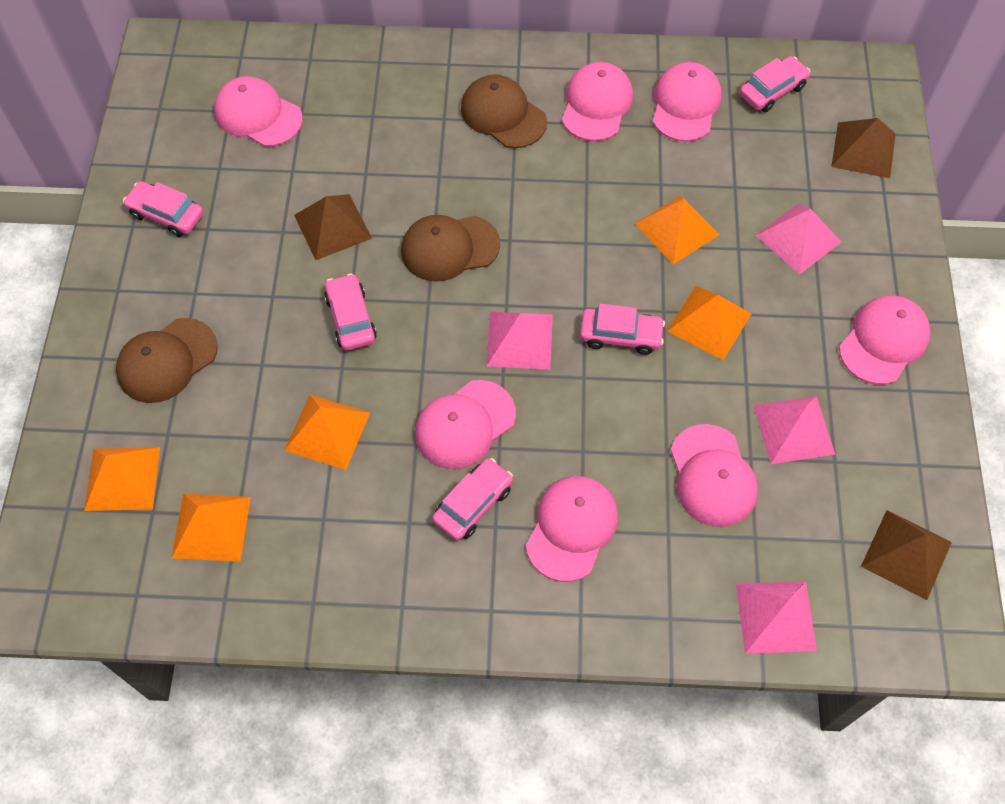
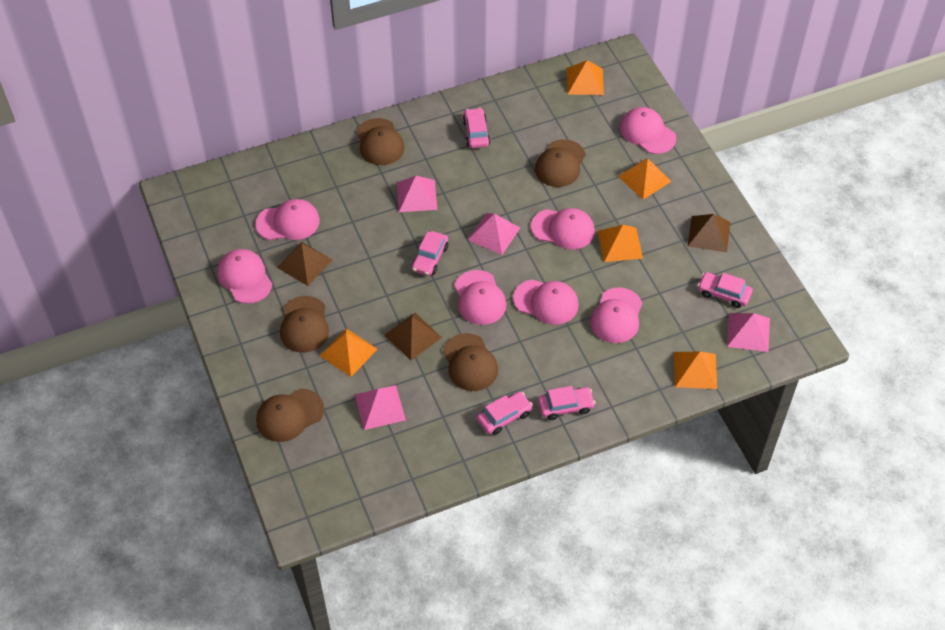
brown cap: [116,318,218,403] [401,215,500,282] [461,74,547,148] = 3 -> [256,389,324,442] [280,296,329,353] [357,118,405,165] [443,333,498,391] [535,139,586,187] = 5

